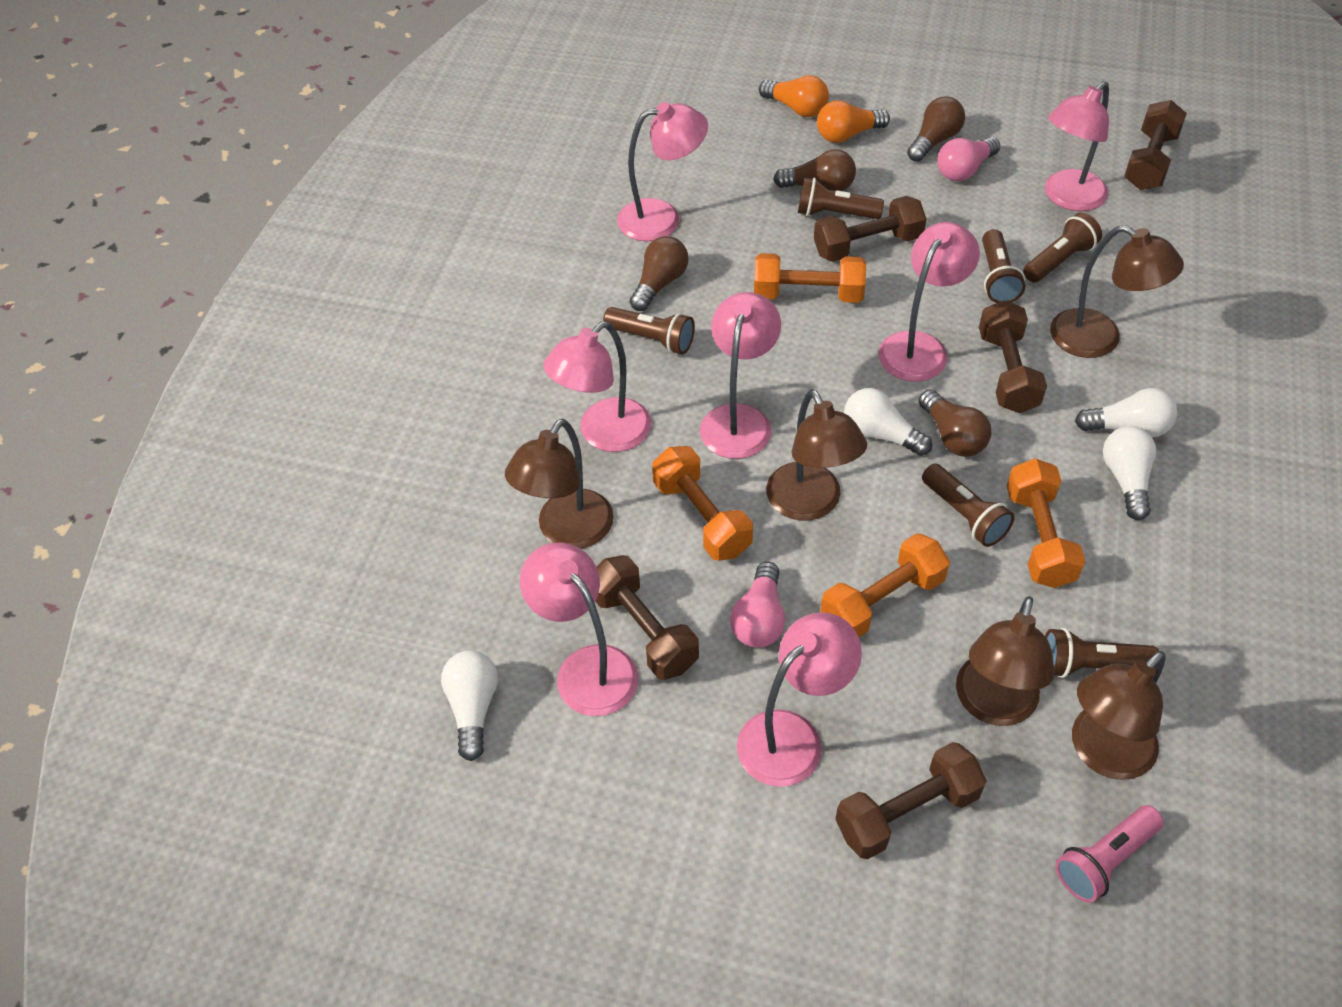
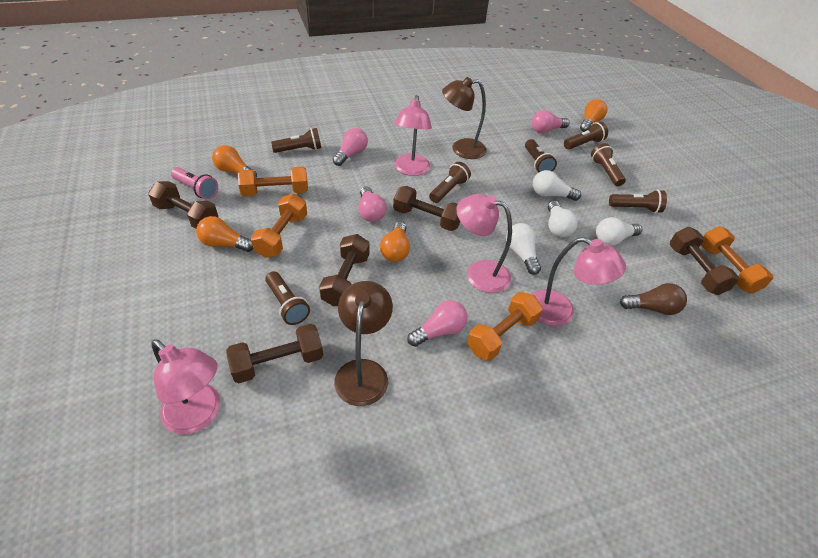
brown flashlight: [603,307,695,354] [798,177,884,219] [922,464,1014,547] [982,229,1025,303] [1023,213,1102,283] [1045,628,1159,678] = 6 -> [265,271,310,325] [271,128,321,153] [429,162,471,203] [525,139,557,172] [564,121,608,149] [591,143,626,186] [609,190,667,213] = 7
brown lamp: [505,419,614,549] [766,389,867,521] [956,596,1055,726] [1050,225,1184,358] [1072,651,1166,780] = 5 -> [334,281,393,406] [442,77,487,159] = 2
brown light bulb: [630,236,689,311] [773,149,856,191] [907,96,965,162] [919,389,992,457] = 4 -> [620,283,687,315] = 1
orange light bulb: [759,75,829,117] [817,100,890,143] = 2 -> [196,216,253,252] [212,145,257,178] [380,222,410,262] [580,99,607,132] = 4
pink lamp: [520,543,638,716] [543,321,651,452] [617,102,708,241] [700,292,781,459] [737,612,862,787] [878,222,980,382] [1045,81,1109,211] = 7 -> [152,339,220,434] [394,95,432,176] [456,194,512,293] [532,237,626,326] = 4
pink light bulb: [730,562,785,648] [937,137,1000,181] = 2 -> [333,128,368,166] [358,186,387,222] [407,300,468,347] [532,110,570,133] = 4

